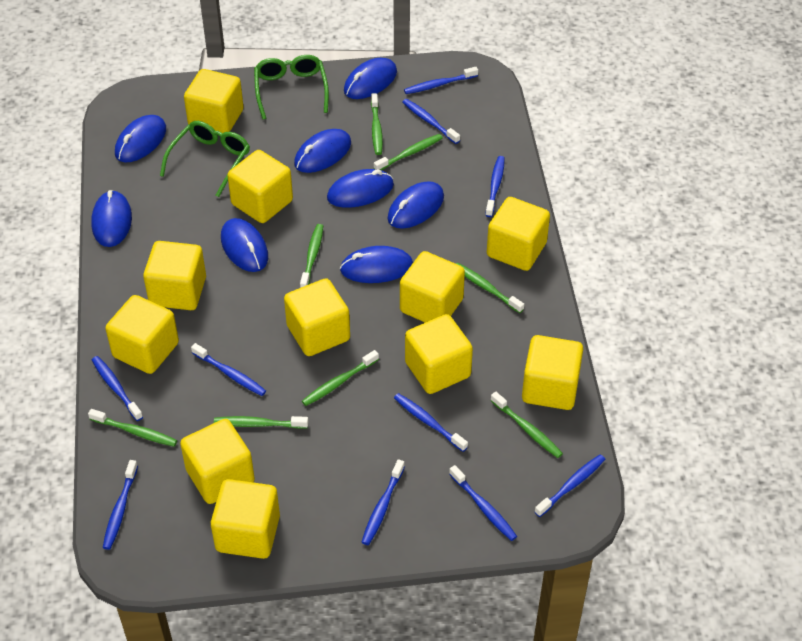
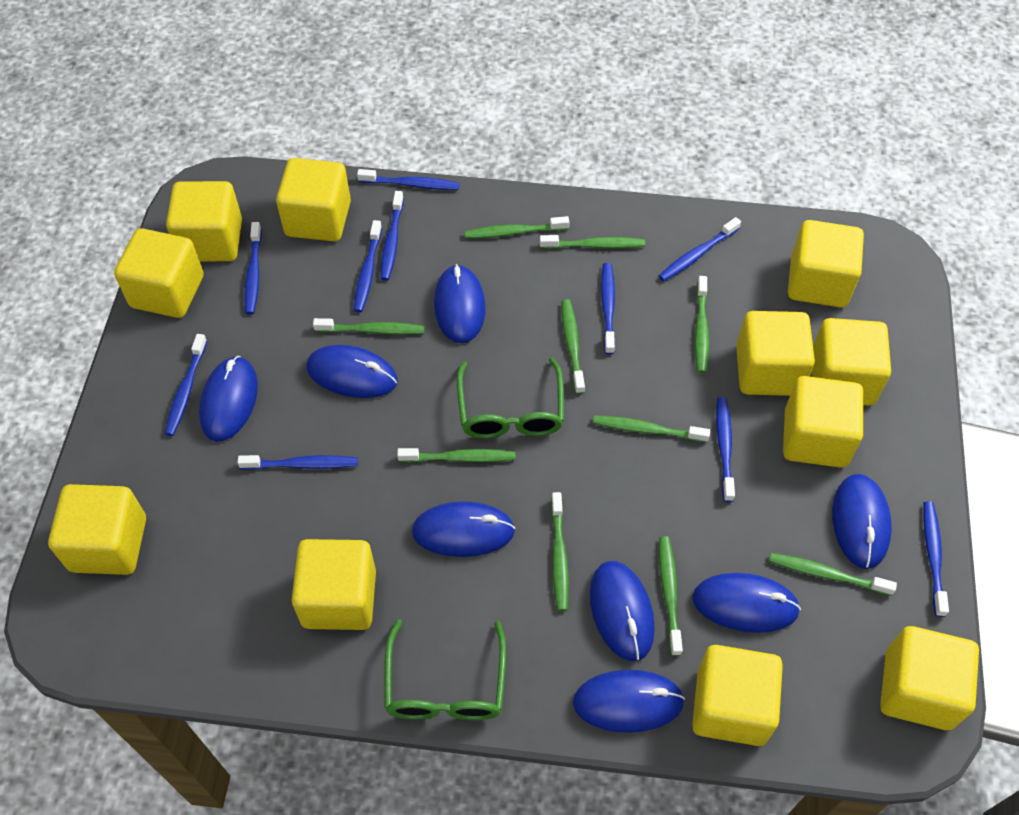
green toothbrush: [88,409,177,447] [214,416,308,429] [300,224,323,288] [302,350,379,406] [371,93,383,155] [374,134,443,170] [456,263,524,313] [490,392,563,458] = 8 -> [313,318,425,335] [397,448,516,463] [465,216,569,239] [540,235,645,249] [551,492,569,611] [561,299,585,394] [593,415,710,442] [659,536,683,656] [695,276,709,373] [769,553,897,596] = 10

